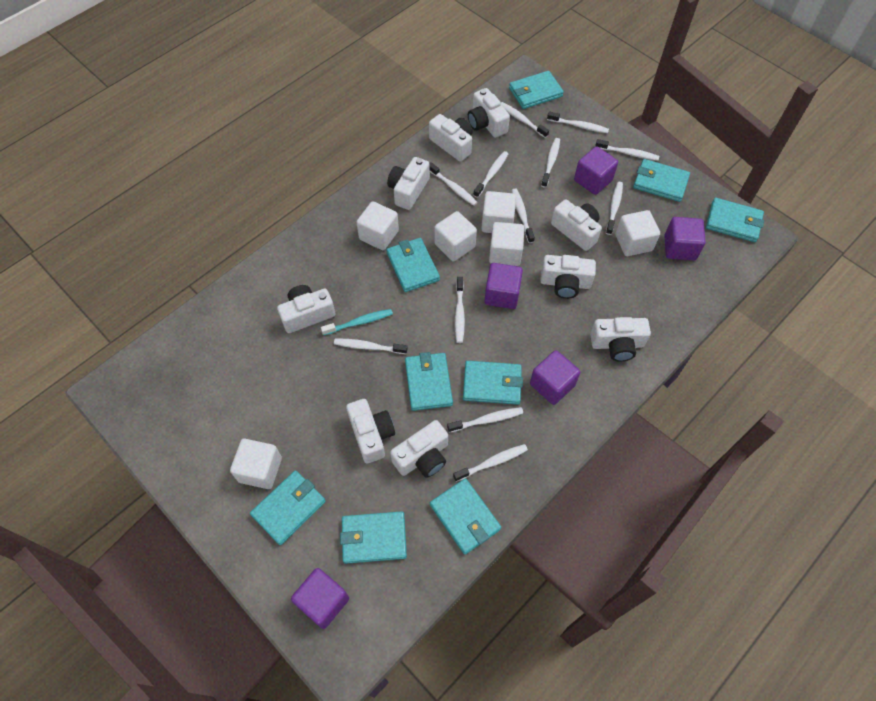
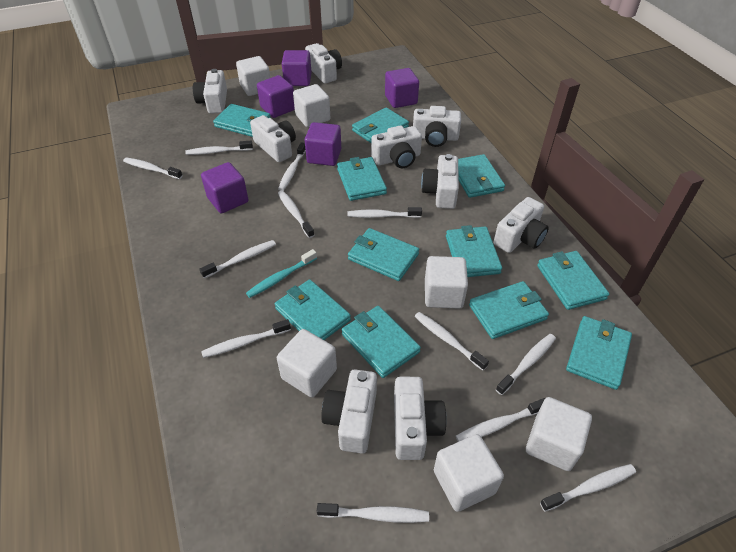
turquoise wallet: [250,470,326,545] [340,511,407,564] [387,238,440,292] [405,352,453,411] [430,478,501,555] [463,361,523,405] [509,71,564,109] [633,159,690,202] [706,198,764,242] = 9 -> [213,104,271,137] [275,279,351,340] [337,157,387,201] [342,306,421,378] [348,228,419,281] [352,107,409,143] [446,225,502,277] [458,154,505,198] [469,281,549,339] [537,251,609,310] [566,316,632,390] = 11

